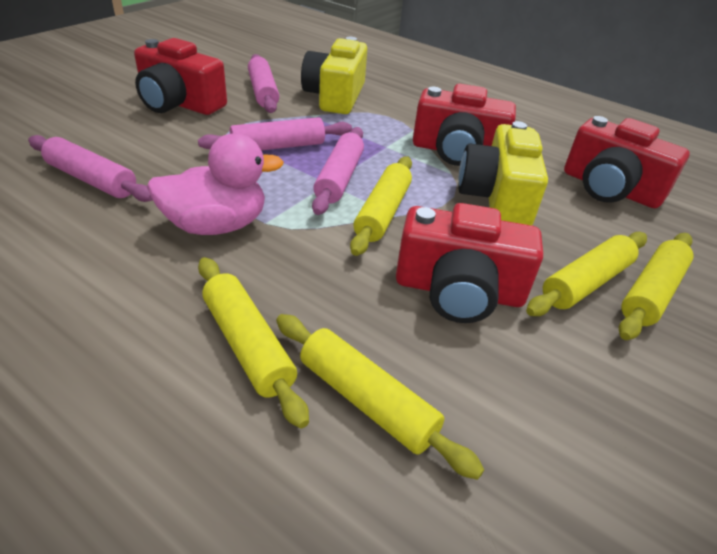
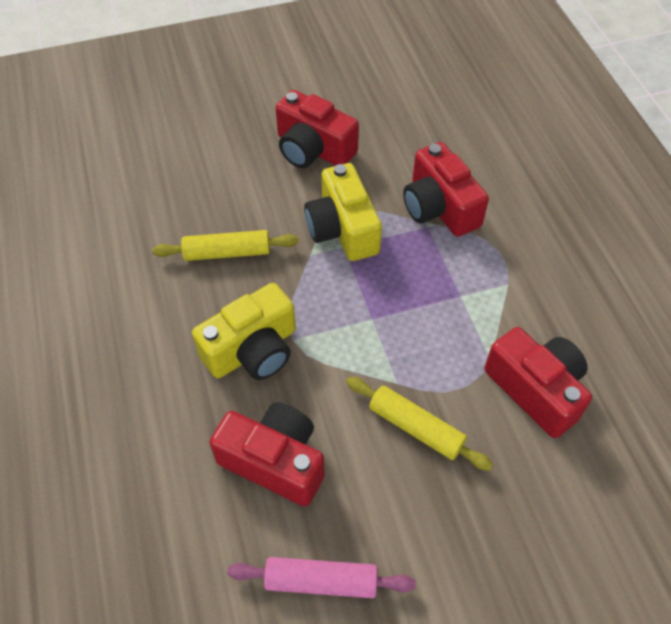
pink duck: [147,133,284,235] = 1 -> none = 0
pink rolling pin: [28,135,153,202] [198,117,352,150] [248,54,279,113] [312,127,364,215] = 4 -> [227,557,416,598] = 1
yellow rolling pin: [198,257,309,428] [276,314,484,480] [350,156,412,256] [526,232,647,316] [619,233,694,340] = 5 -> [152,230,299,261] [346,377,493,471] = 2

